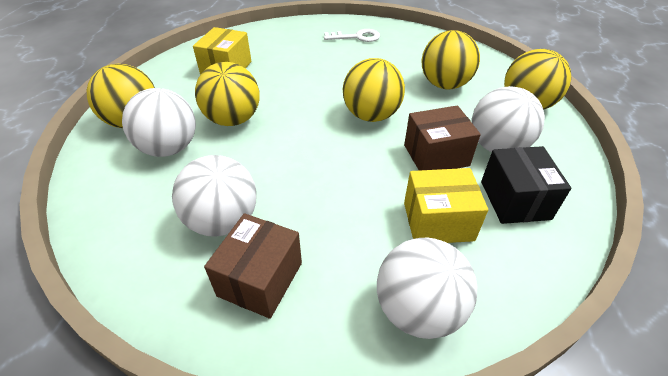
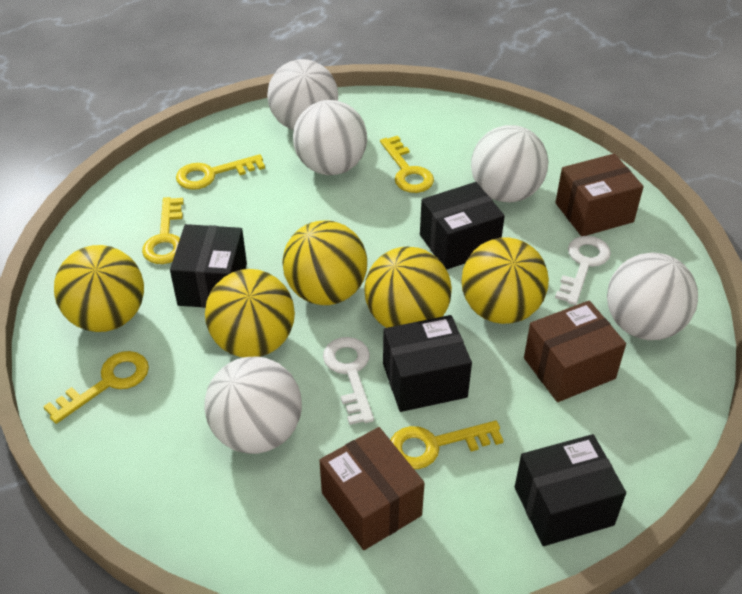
black box: [481,146,571,224] = 1 -> [170,224,247,308] [383,315,472,412] [420,182,505,270] [515,434,626,546] = 4
brown box: [204,213,302,319] [404,105,481,171] = 2 -> [319,427,425,550] [524,301,626,402] [555,154,644,236] = 3
white ball: [122,88,196,157] [172,155,257,237] [377,237,477,339] [471,86,545,152] = 4 -> [204,356,302,454] [267,59,338,130] [293,100,367,175] [471,125,548,202] [607,253,698,340] = 5
white key: [324,29,380,42] = 1 -> [323,337,374,425] [555,236,611,305] = 2
yellow box: [193,27,251,75] [404,168,488,243] = 2 -> none = 0
yellow key: none = 0 -> [43,351,149,424] [142,197,184,264] [176,154,265,190] [380,136,434,193] [390,421,504,469] = 5

